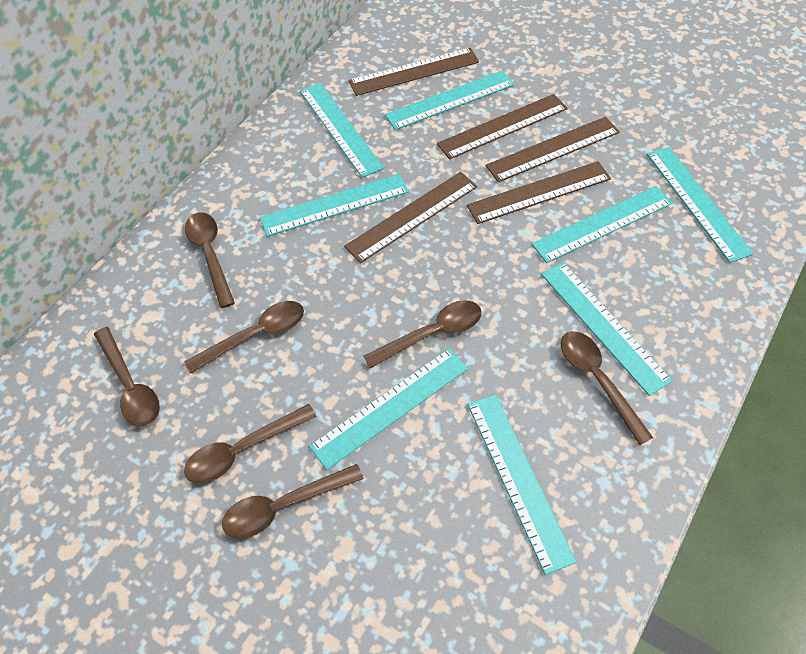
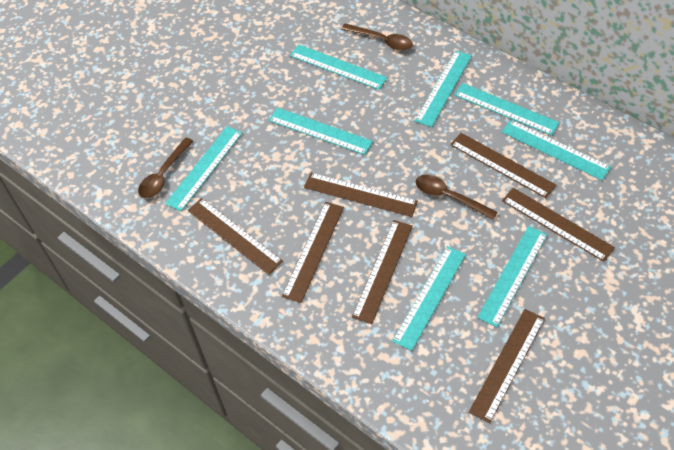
brown ruler: [344,172,477,263] [349,48,479,96] [437,94,567,160] [467,161,611,224] [485,117,620,182] = 5 -> [187,198,283,275] [282,202,344,303] [304,173,418,217] [352,220,413,324] [450,133,556,198] [469,309,545,423] [502,188,615,262] = 7
brown spoon: [94,327,160,426] [184,301,304,373] [184,404,316,483] [185,212,235,308] [222,464,363,538] [363,300,482,368] [561,331,653,445] = 7 -> [138,137,193,198] [341,24,413,51] [416,175,498,220] = 3

